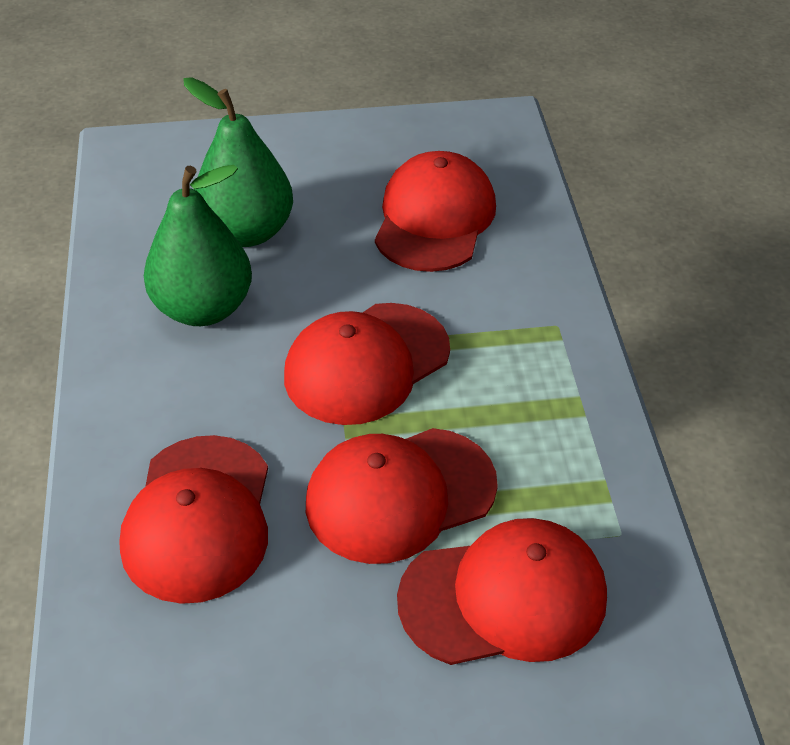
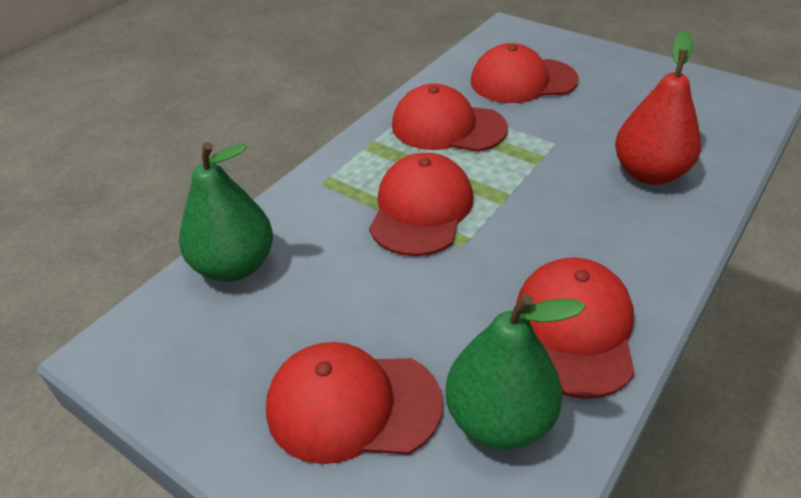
red pear: none = 0 -> [615,30,701,185] = 1

